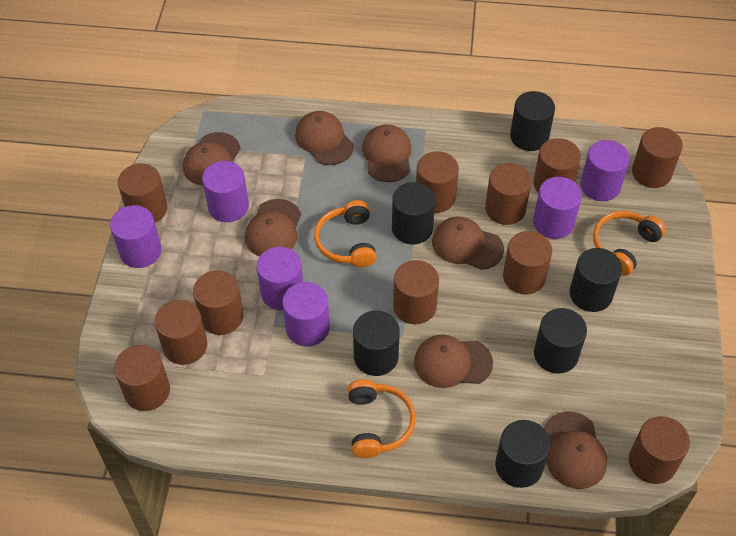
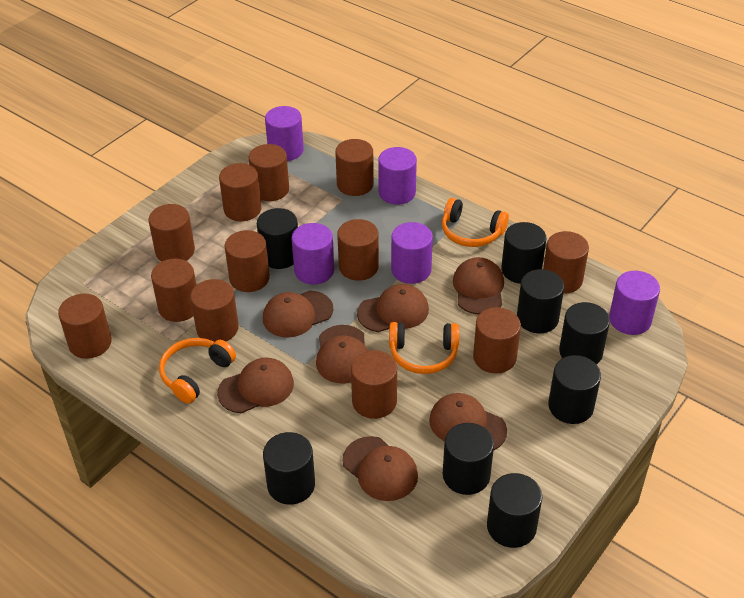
black cylinder: [353,311,400,376] [392,182,435,244] [495,420,551,488] [510,91,555,151] [534,308,587,374] [570,248,622,312] = 6 -> [257,208,298,269] [263,432,315,505] [443,423,494,495] [487,473,542,548] [501,222,546,284] [517,269,564,333] [548,355,601,424] [559,302,610,365] = 8
brown cylinder: [114,345,170,411] [118,163,167,223] [154,300,207,365] [193,270,243,335] [393,260,439,324] [416,151,459,213] [485,163,532,225] [503,231,552,295] [533,138,581,193] [629,416,690,484] [632,127,683,188] = 11 -> [58,293,112,359] [149,204,195,262] [151,259,196,322] [190,279,239,342] [219,163,261,221] [225,230,270,292] [249,144,289,201] [335,139,374,196] [337,219,379,281] [351,350,397,419] [473,307,521,374] [543,231,589,294] = 12
purple cylinder: [110,205,162,268] [202,161,249,222] [257,247,303,311] [282,282,330,347] [533,177,582,239] [580,140,630,201] = 6 -> [265,106,304,161] [291,223,334,284] [378,147,417,205] [391,222,433,284] [609,271,660,335] = 5

